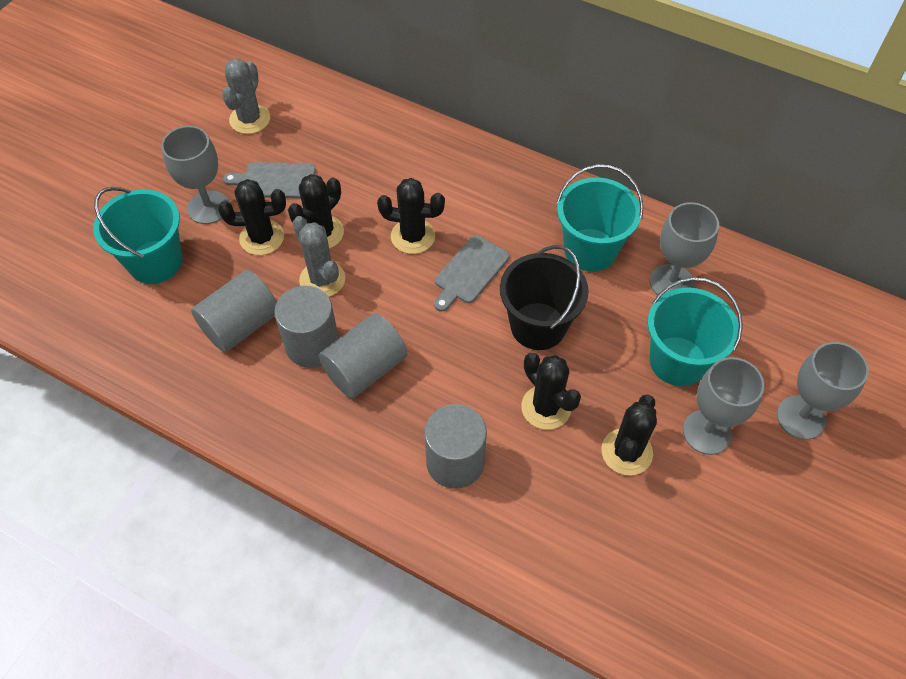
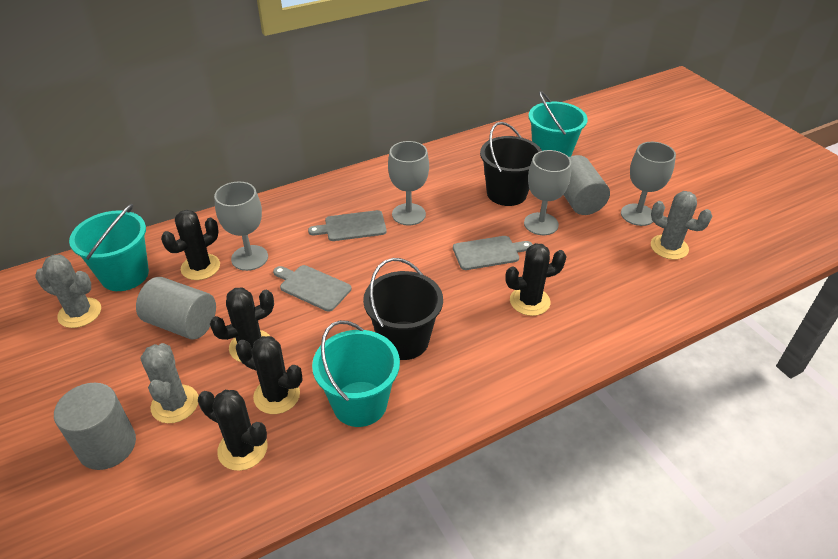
black bucket: [500,245,589,350] = 1 -> [363,258,443,360] [480,122,542,206] = 2
grey cactus: [222,58,270,134] [293,216,345,297] = 2 -> [35,254,101,328] [141,343,198,423] [651,191,712,260] = 3
grey cutting board: [223,162,316,198] [434,235,510,312] = 2 -> [273,265,352,312] [308,210,387,241] [453,236,533,270] = 3
grey cylinder: [191,270,277,352] [274,286,339,368] [319,313,407,398] [424,404,487,489] = 4 -> [54,383,136,470] [136,277,216,340] [563,155,610,215] = 3

